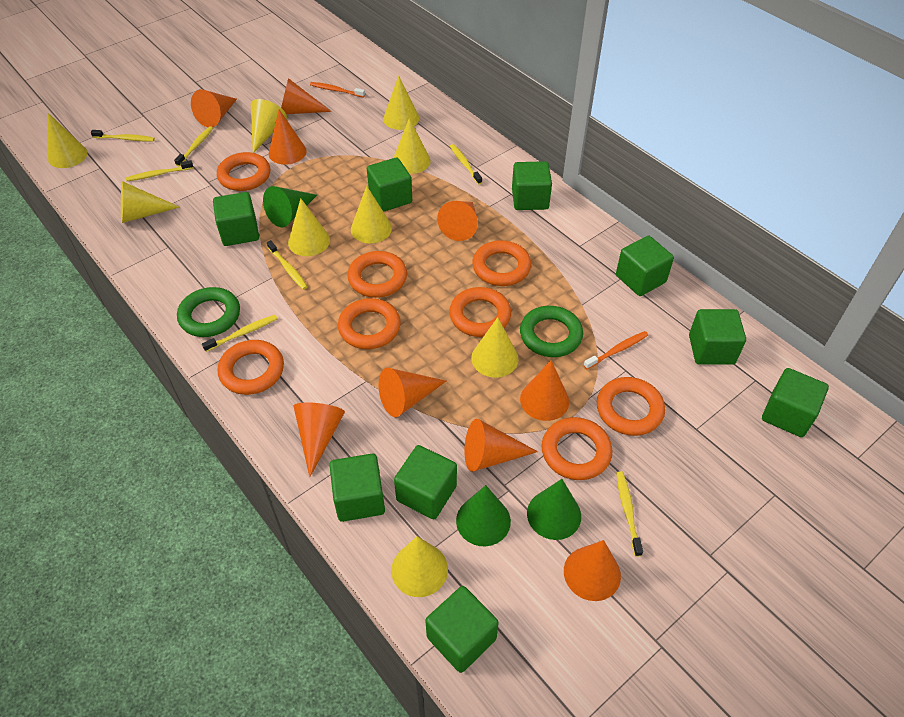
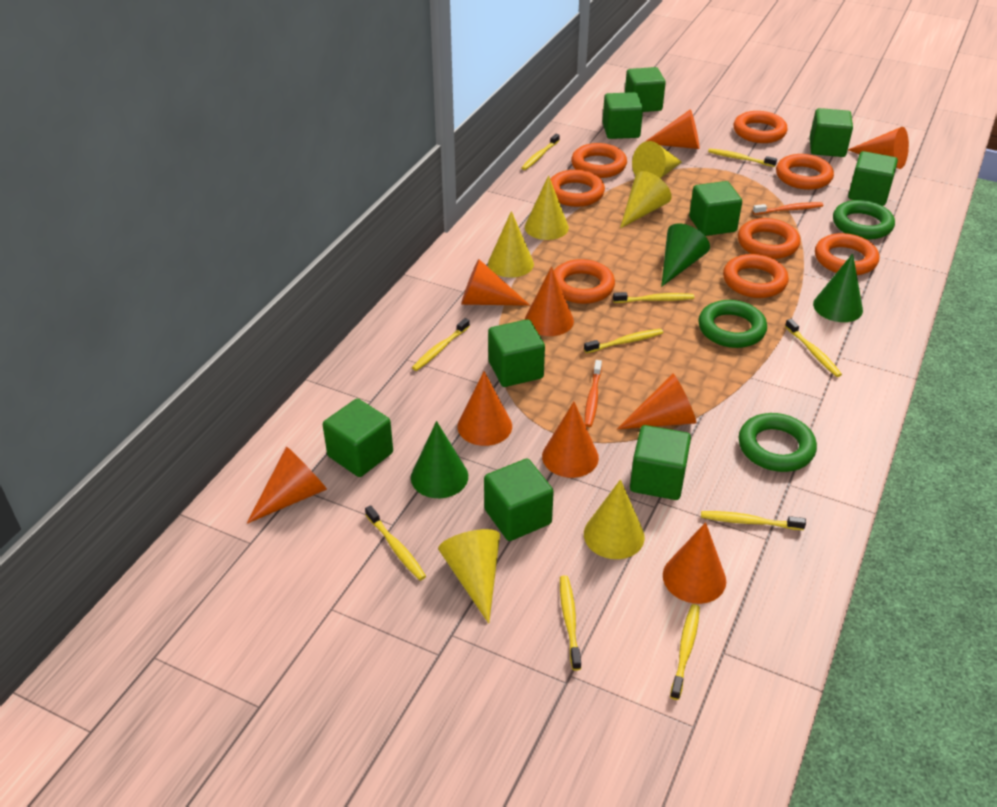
green ring: [177,287,240,337] [520,306,583,357] = 2 -> [698,300,767,348] [739,413,817,472] [833,200,895,240] = 3
yellow cone: [47,113,88,168] [121,181,179,223] [251,99,287,153] [288,198,330,256] [351,186,392,243] [383,76,419,130] [391,536,448,597] [394,118,431,174] [471,317,519,378] = 9 -> [438,529,500,624] [488,211,534,278] [525,175,569,240] [584,479,645,559] [620,171,672,228] [632,141,682,178] = 6
yellow toothbrush: [91,130,155,141] [126,160,193,181] [174,126,213,166] [202,315,278,352] [267,240,308,290] [450,144,482,185] [616,471,643,557] = 7 -> [365,505,426,581] [412,318,470,371] [522,134,560,170] [560,575,581,671] [584,329,663,353] [613,292,694,303] [670,604,700,700] [701,511,806,530] [708,149,777,167] [785,319,842,377] = 10

